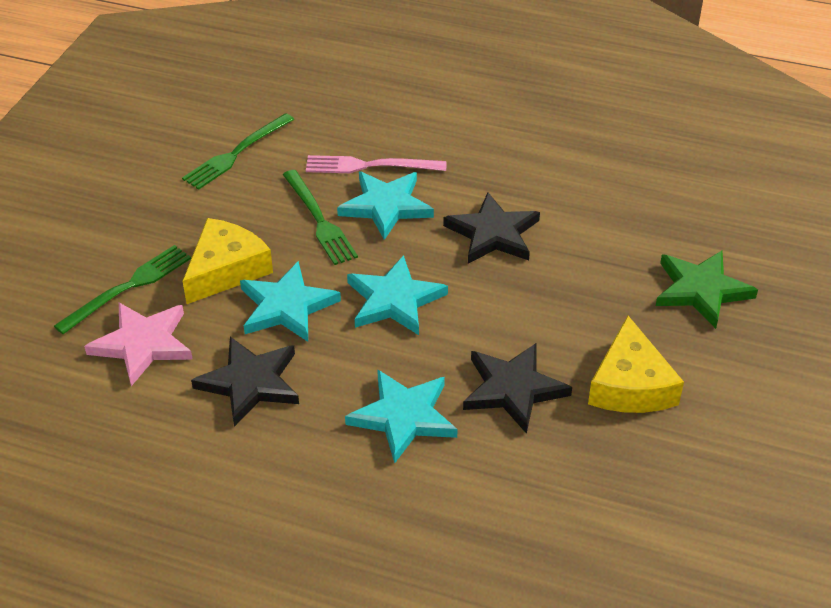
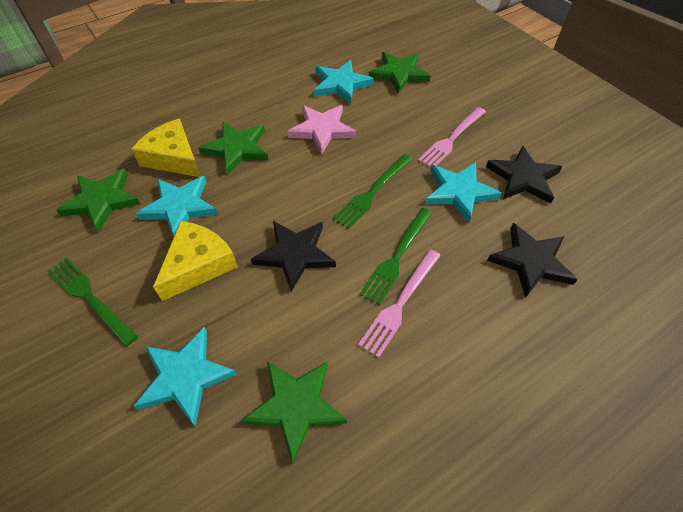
green star: [656,251,758,329] = 1 -> [56,169,140,232] [198,121,269,175] [241,361,347,463] [369,52,431,94] = 4
pink fork: [306,155,447,173] = 1 -> [358,249,441,358] [418,107,486,166] = 2

